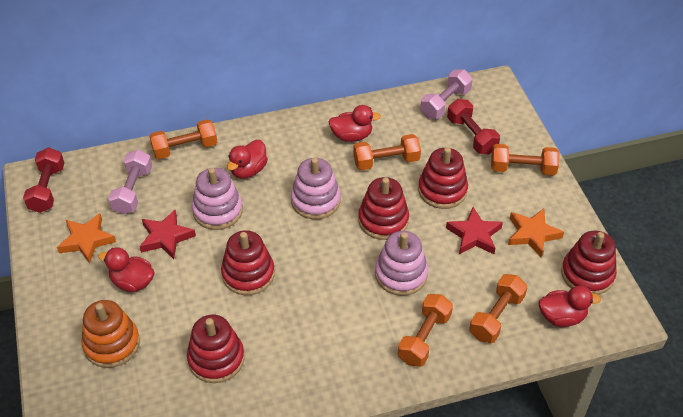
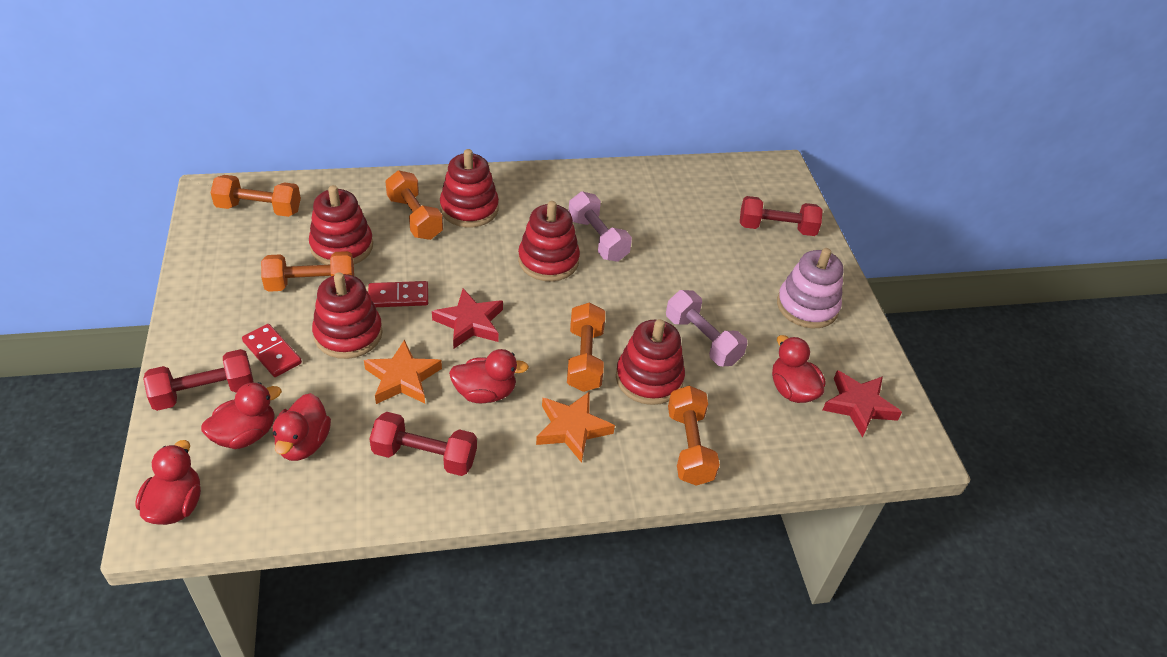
orange stacking toy: [81,300,140,368] = 1 -> none = 0
pink stacking toy: [192,168,243,230] [291,158,341,219] [375,231,428,296] = 3 -> [777,248,843,329] = 1
red domino: none = 0 -> [242,324,302,377] [368,281,428,307] = 2
red duck: [98,247,154,292] [227,140,268,179] [329,105,381,142] [539,285,601,327] = 4 -> [135,440,201,525] [201,382,282,449] [273,393,331,461] [449,349,529,403] [772,335,825,403] = 5
red dumbbell: [23,147,64,213] [447,99,500,154] = 2 -> [143,349,253,411] [369,412,477,476] [740,196,823,236] = 3

